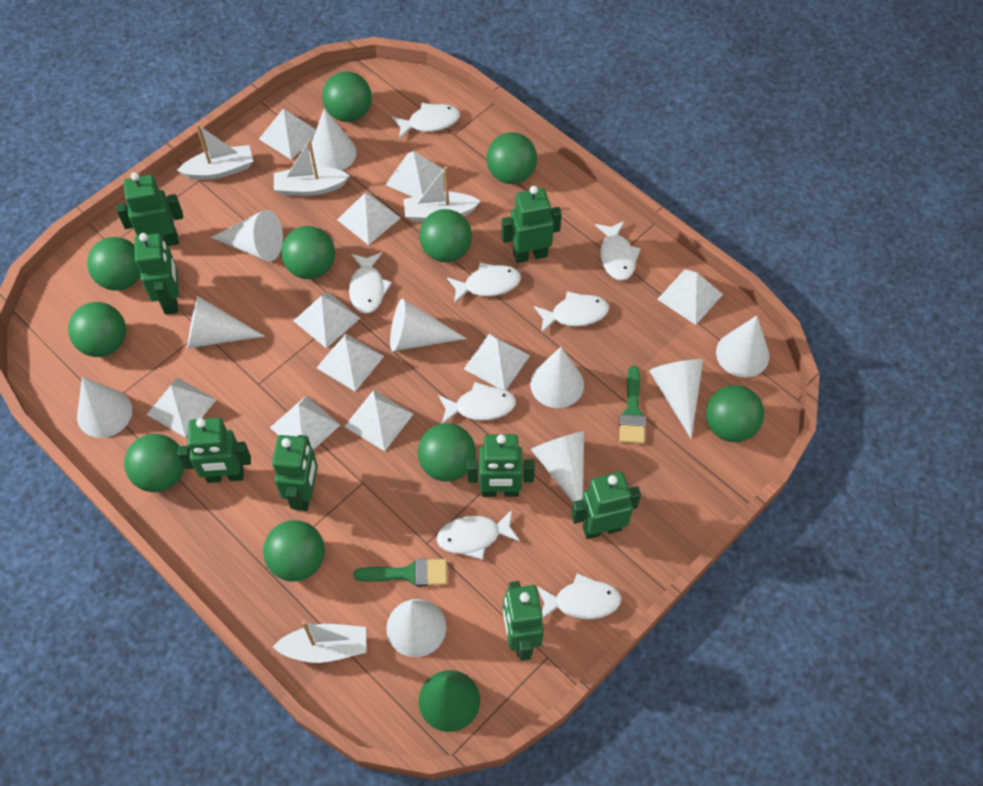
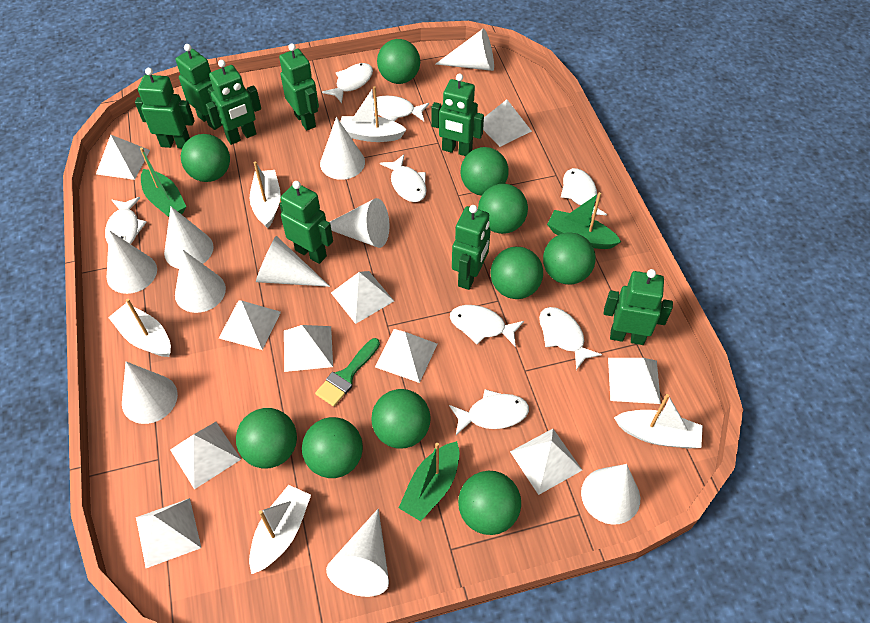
green boat: none = 0 -> [140,147,187,217] [399,441,459,521] [547,192,621,249] = 3
green brush: [353,558,447,587] [619,366,646,444] = 2 -> [315,338,380,406] = 1
green cone: [419,670,480,732] = 1 -> none = 0
white boat: [177,124,253,180] [273,621,367,663] [274,140,350,196] [403,166,481,222] = 4 -> [108,299,171,357] [249,485,311,574] [250,161,281,228] [340,86,407,142] [614,394,703,448] = 5

